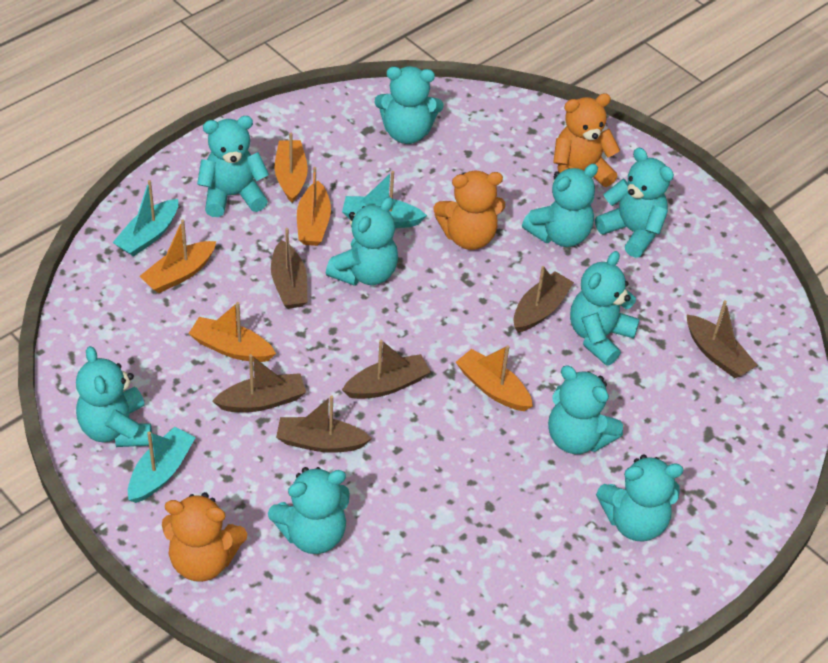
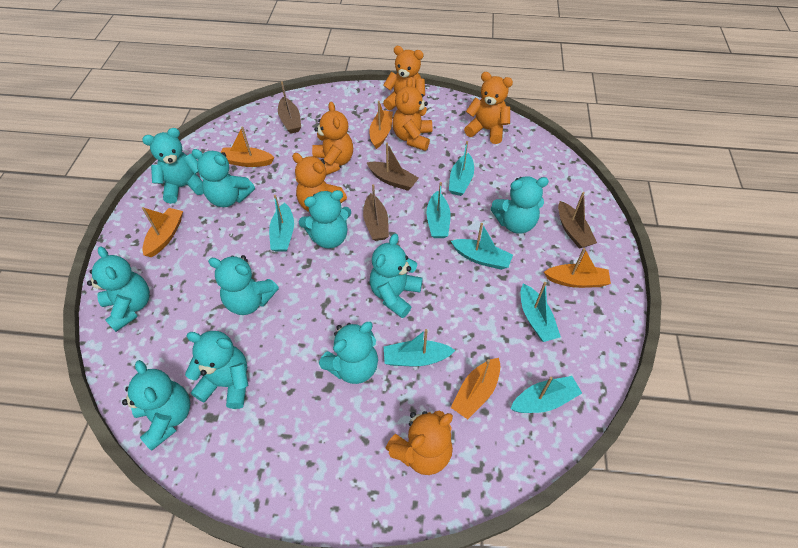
brown boat: [212,354,306,412] [271,228,307,309] [276,395,372,453] [342,339,431,399] [514,266,574,332] [687,300,757,378] = 6 -> [278,81,301,134] [363,184,389,241] [366,143,419,191] [558,192,597,249] = 4
orange teddy bear: [162,492,247,582] [434,171,505,250] [553,93,620,187] = 3 -> [292,153,347,212] [312,102,353,175] [383,46,425,110] [385,411,453,475] [392,78,432,151] [464,72,513,144] = 6
turquoise boat: [113,180,178,257] [128,427,196,503] [342,171,427,228] = 3 -> [269,195,294,252] [384,329,455,366] [427,182,451,238] [449,141,474,196] [451,223,513,270] [510,376,582,413] [521,282,561,342] = 7

